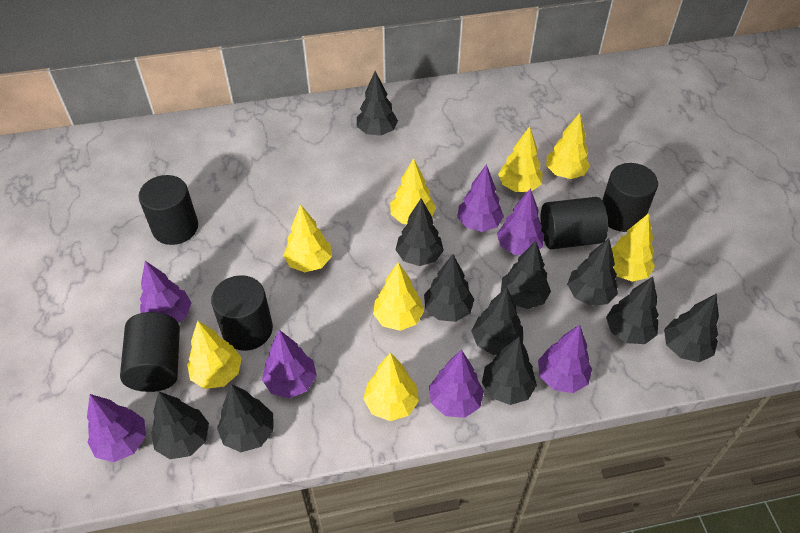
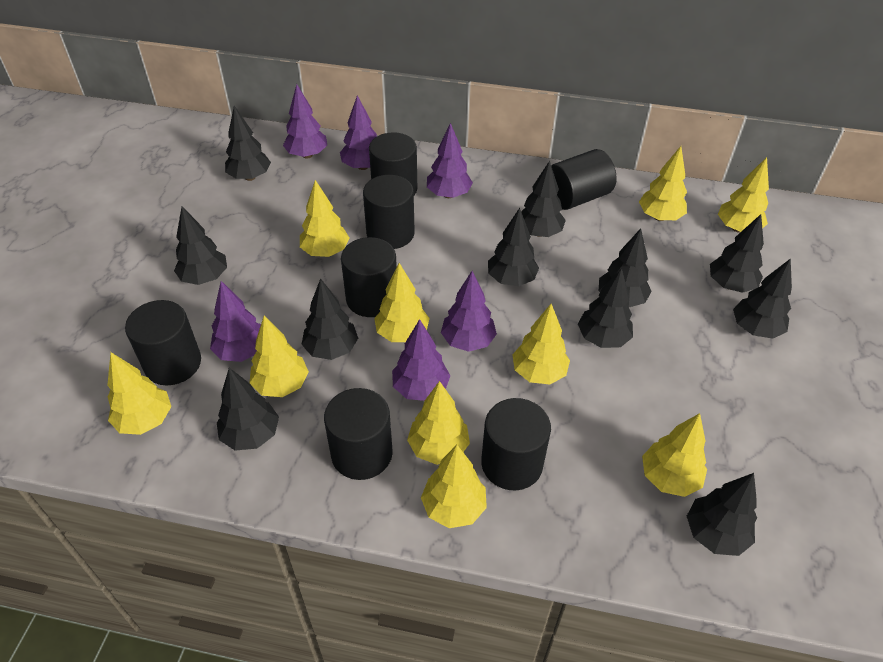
black cylinder: [120,312,180,392] [139,175,198,245] [211,275,273,351] [540,197,608,249] [602,163,658,232] = 5 -> [125,300,201,385] [324,388,393,480] [341,237,397,317] [363,175,415,249] [369,132,417,196] [481,398,551,490] [551,149,617,210] = 7
purple tree: [87,394,146,462] [140,261,192,323] [262,330,317,398] [429,350,484,418] [457,164,504,232] [497,188,544,255] [538,325,592,393] = 7 -> [210,281,261,362] [283,84,327,158] [340,95,377,170] [392,319,450,401] [427,123,473,198] [441,271,497,352] = 6
yellow tree: [187,321,241,389] [283,204,332,272] [363,352,419,421] [373,262,424,331] [390,158,436,224] [498,126,542,192] [546,113,590,179] [612,213,655,282] = 8 -> [107,352,171,435] [250,316,309,397] [300,180,349,257] [374,263,430,342] [407,381,470,465] [421,445,487,528] [512,304,570,384] [639,146,687,221] [642,413,707,497] [718,157,769,233] = 10

